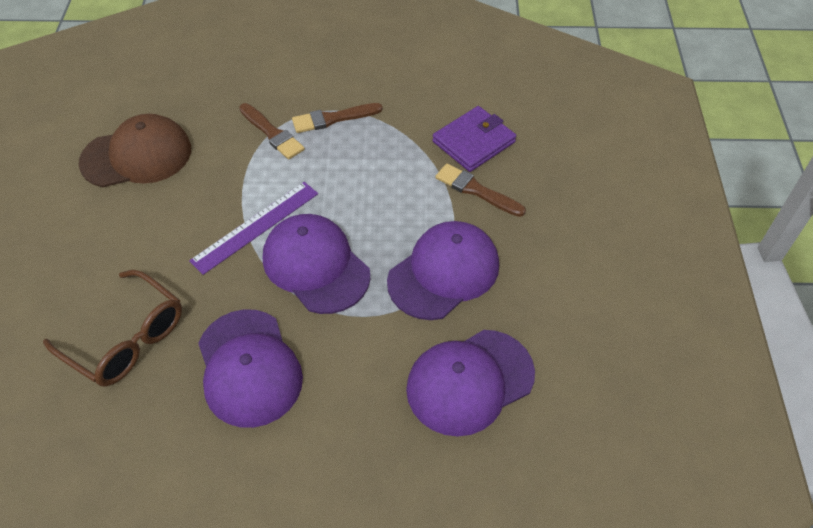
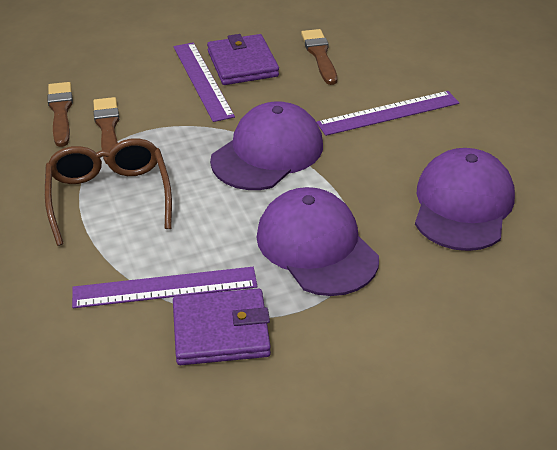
brown cap: [79,114,191,187] = 1 -> none = 0
purple cap: [198,309,303,428] [263,214,371,314] [387,221,499,320] [406,330,535,436] = 4 -> [210,101,323,190] [257,187,379,296] [415,148,515,251] = 3
purple ruler: [189,182,318,275] = 1 -> [72,267,258,308] [173,42,235,122] [316,91,459,136] = 3
purple wallet: [432,106,516,172] = 1 -> [173,289,271,365] [207,34,279,85] = 2

